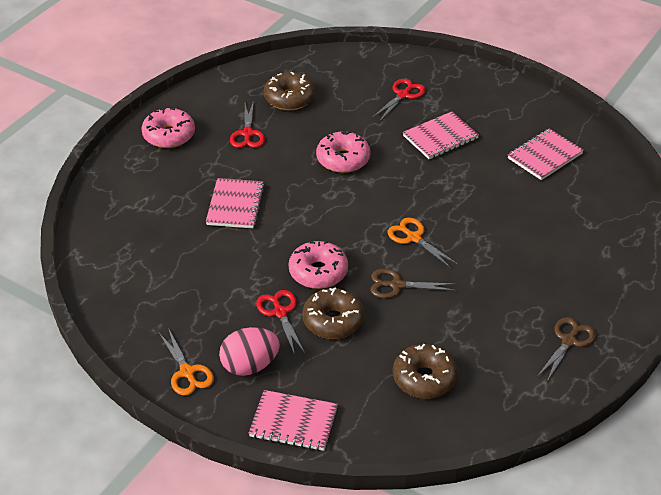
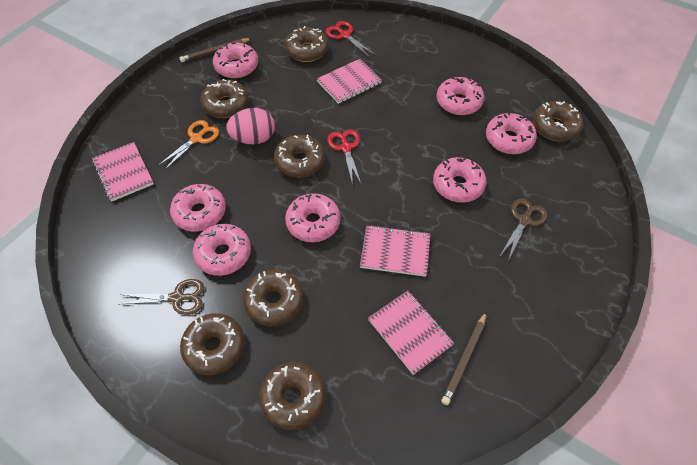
brown donut: [264,72,315,110] [302,288,364,339] [393,344,458,399] = 3 -> [180,313,245,375] [201,79,249,118] [243,269,304,326] [259,362,326,430] [274,135,325,178] [285,26,329,62] [533,101,583,142] = 7
brown pencil: none = 0 -> [180,38,252,62] [441,312,487,405] = 2
orange scissors: [159,328,214,396] [388,218,458,268] = 2 -> [158,120,219,170] = 1
pink donut: [141,107,195,148] [289,241,348,289] [316,131,370,173] = 3 -> [170,184,226,232] [193,224,251,276] [213,43,258,78] [285,193,340,242] [433,157,486,203] [437,76,484,115] [486,112,537,154] = 7
red scissors: [230,100,265,148] [256,290,305,355] [372,79,426,121] = 3 -> [326,21,375,57] [327,129,361,185] = 2

